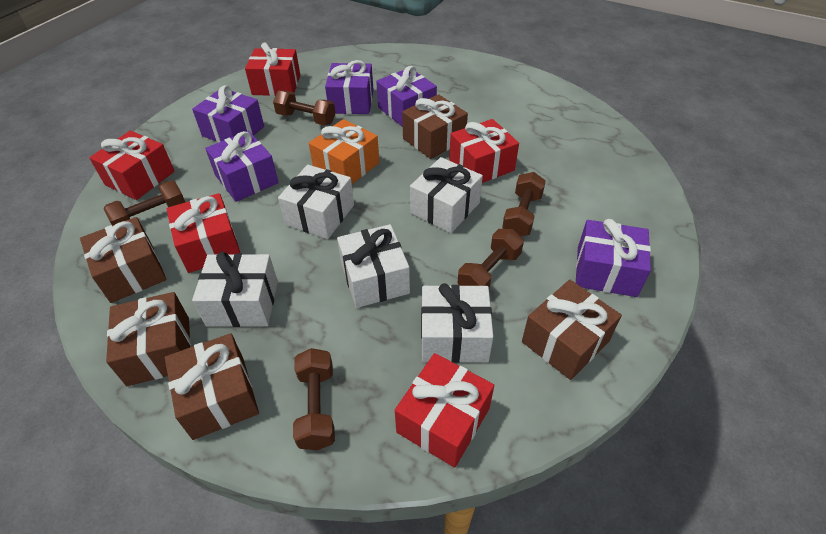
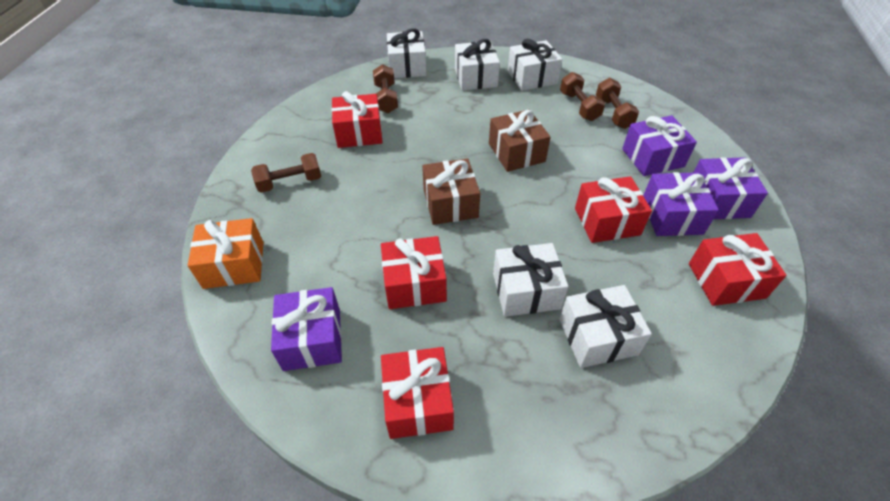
brown dumbbell: [104,180,186,226] [273,91,336,125] [293,348,335,450] [458,229,524,289] [502,172,546,236] = 5 -> [251,153,321,193] [373,64,398,113] [560,72,605,121] [596,78,639,129] = 4
brown gift: [80,217,167,303] [106,292,191,386] [165,333,259,440] [402,94,468,159] [522,280,622,380] = 5 -> [422,158,480,225] [489,109,551,172] = 2
purple gift: [192,85,264,143] [205,131,279,202] [325,60,373,114] [376,66,437,127] [576,219,651,297] = 5 -> [271,287,342,371] [622,115,697,176] [643,172,719,236] [693,157,768,219] = 4

